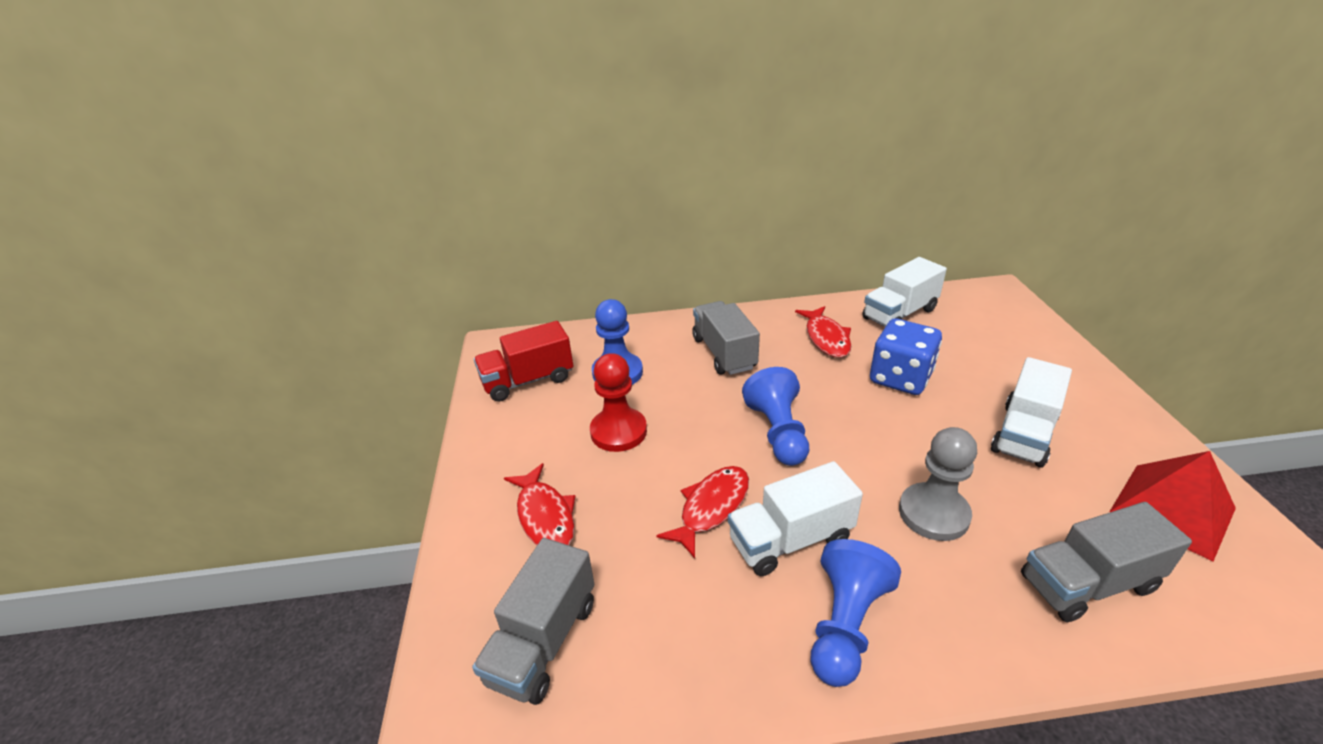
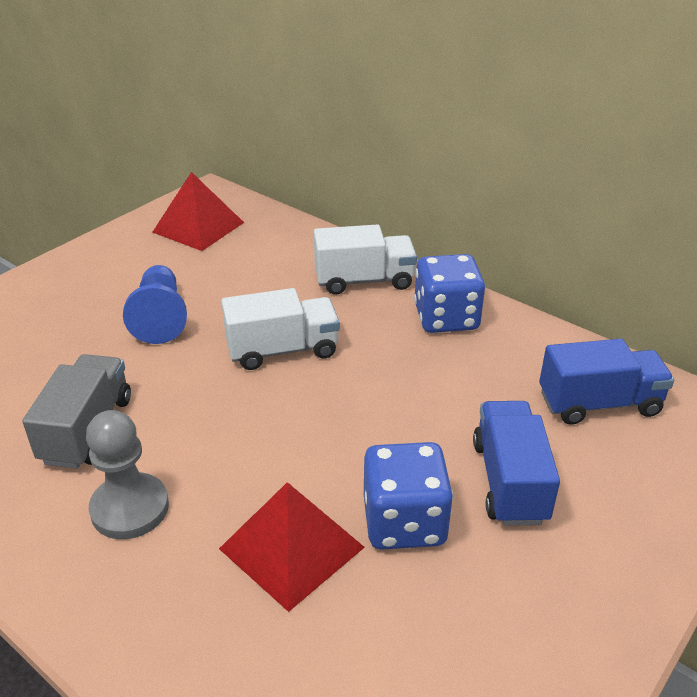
blue dice: [870,319,942,395] = 1 -> [364,442,453,550] [414,254,485,333] = 2
blue pawn: [592,299,643,385] [742,367,809,466] [811,539,901,687] = 3 -> [123,265,187,344] = 1
blue truck: none = 0 -> [473,401,560,526] [539,339,674,425] = 2
grey truck: [472,538,594,705] [692,301,760,375] [1021,502,1192,622] = 3 -> [22,354,131,469] = 1
red fish: [504,463,576,545] [656,466,749,558] [795,306,851,358] = 3 -> none = 0
red pawn: [590,353,647,452] = 1 -> none = 0
red pyramid: [1109,451,1236,561] = 1 -> [152,172,244,251] [219,482,365,612] = 2
red truck: [474,321,573,402] = 1 -> none = 0
white truck: [728,461,863,576] [862,257,947,327] [991,357,1072,468] = 3 -> [221,288,340,370] [314,224,417,295] = 2

